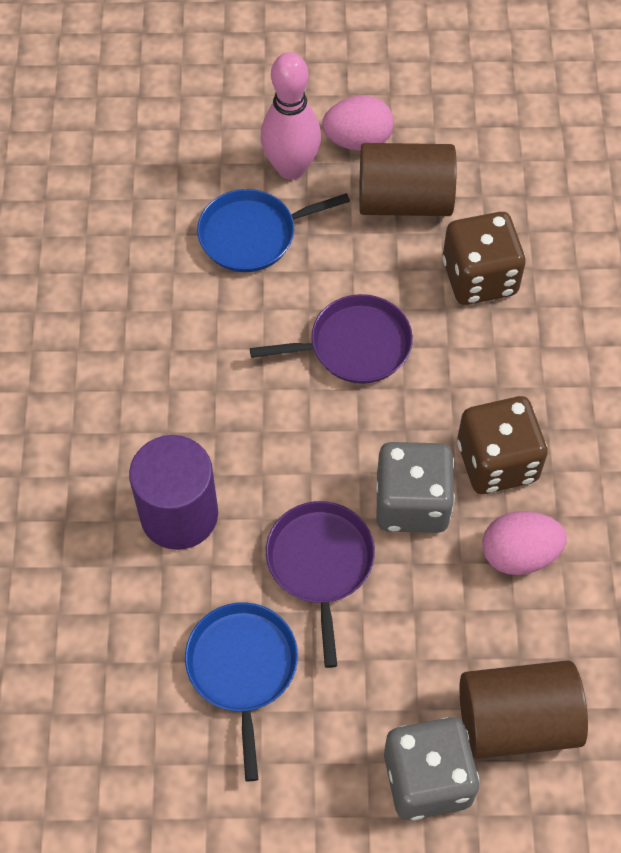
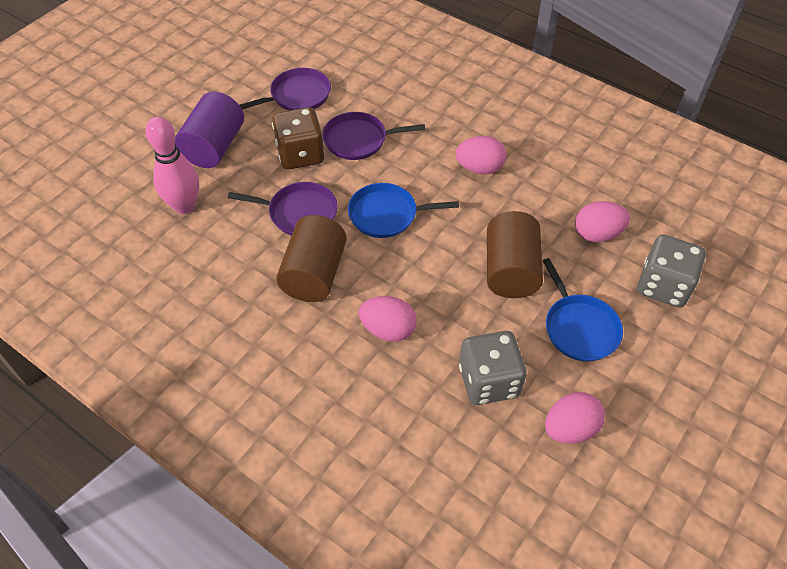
brown dice: [442,212,526,305] [457,396,548,494] = 2 -> [272,107,325,170] = 1
pink egg: [322,96,394,151] [482,511,567,575] = 2 -> [359,296,417,342] [455,136,506,174] [545,392,605,444] [575,201,630,242] = 4
purple pan: [250,294,413,384] [266,501,375,668] = 2 -> [228,182,338,236] [239,68,331,111] [322,112,425,160] = 3

